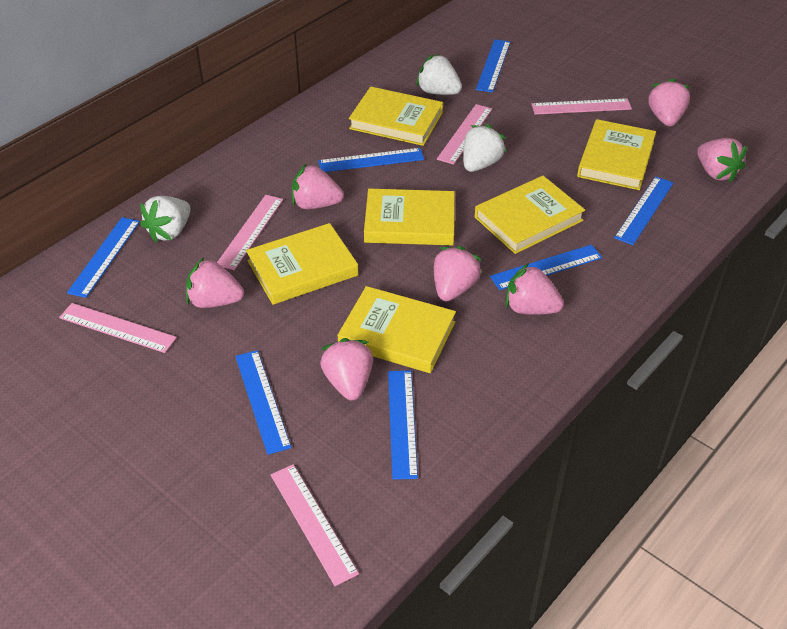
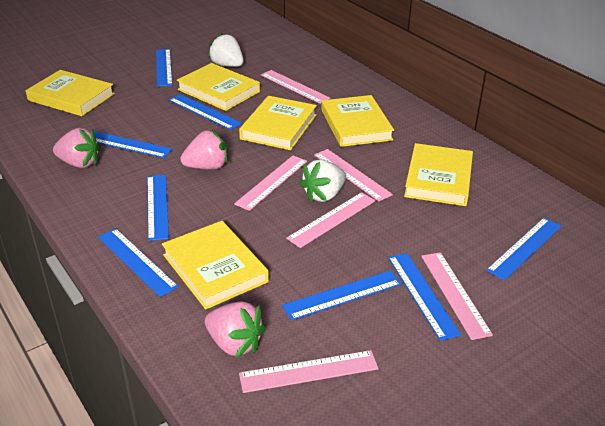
blue ruler: [67,217,140,298] [235,350,291,455] [318,148,424,172] [388,371,418,480] [476,39,510,93] [490,245,602,290] [614,176,673,245] = 7 -> [90,130,173,158] [98,228,179,297] [147,175,169,241] [156,49,172,87] [169,94,242,130] [282,270,401,321] [388,253,461,341] [486,218,562,281] = 8
pink ruler: [59,303,177,353] [217,195,283,270] [271,464,359,586] [437,104,492,165] [532,99,632,115] = 5 -> [234,156,307,211] [239,350,379,393] [261,70,330,104] [286,192,376,248] [314,149,393,201] [421,252,493,340] = 6
pink strawberry: [186,257,244,308] [292,164,344,209] [320,338,373,401] [434,246,482,302] [506,263,564,315] [648,78,690,126] [697,138,747,183] = 7 -> [53,128,101,168] [180,129,228,170] [205,301,266,358] = 3
white strawberry: [140,196,191,242] [416,54,462,95] [463,124,506,172] = 3 -> [208,32,244,67] [299,160,346,202] = 2

